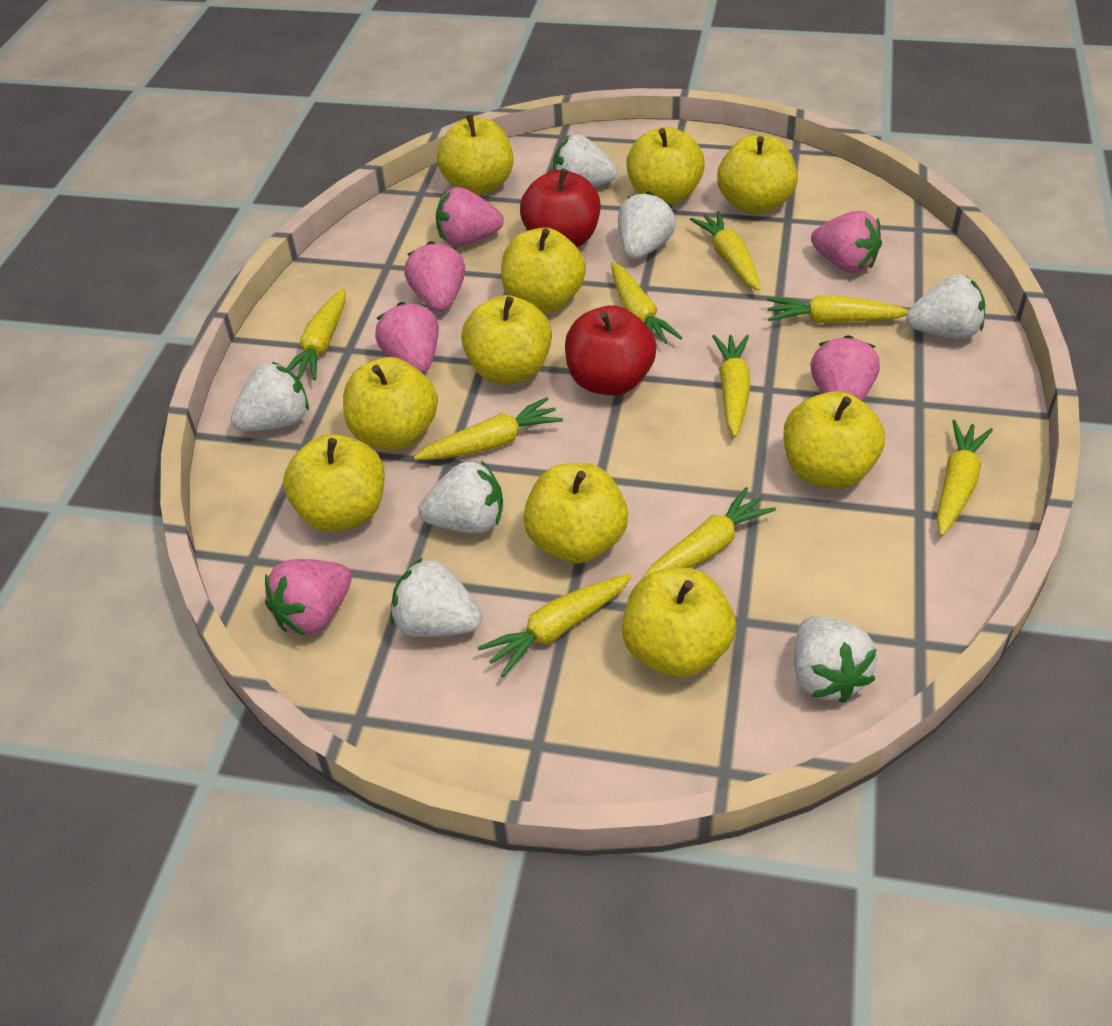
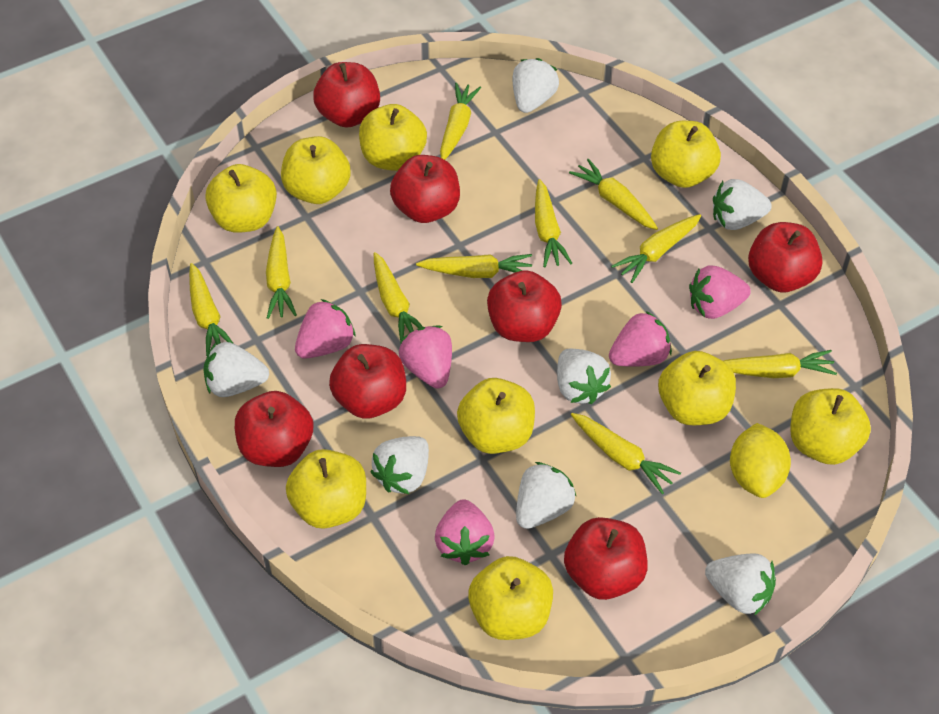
pink strawberry: [265,559,352,635] [375,302,439,374] [404,241,465,312] [436,187,504,247] [811,211,882,273] [811,335,880,401] = 6 -> [295,299,356,359] [399,326,452,389] [435,499,495,565] [609,311,672,367] [689,265,751,319] = 5
red apple: [520,168,600,247] [565,305,656,395] = 2 -> [235,391,313,467] [313,62,380,128] [329,344,406,419] [390,155,460,223] [487,270,562,342] [564,517,648,600] [748,222,823,292] = 7
yellow apple: [283,434,385,532] [343,357,438,449] [437,115,513,195] [461,295,552,384] [501,228,586,313] [523,463,628,563] [622,568,736,678] [626,127,705,205] [717,135,798,215] [783,391,885,488] = 10 -> [205,164,277,233] [281,136,351,204] [286,449,366,529] [359,104,427,171] [457,378,535,454] [468,556,553,640] [651,121,721,188] [658,351,736,425] [790,388,871,465] = 9
yellow carrot: [286,288,346,381] [414,397,563,460] [477,574,632,677] [611,262,682,344] [644,487,776,577] [690,211,760,291] [712,335,751,437] [767,295,909,323] [937,420,993,536] = 9 -> [189,263,234,356] [266,226,297,319] [374,252,423,343] [416,254,532,278] [440,83,481,160] [535,179,572,267] [569,159,658,230] [571,413,681,494] [611,214,701,283] [724,350,837,378] = 10
yellow lemon: none = 0 -> [730,423,791,498] = 1

